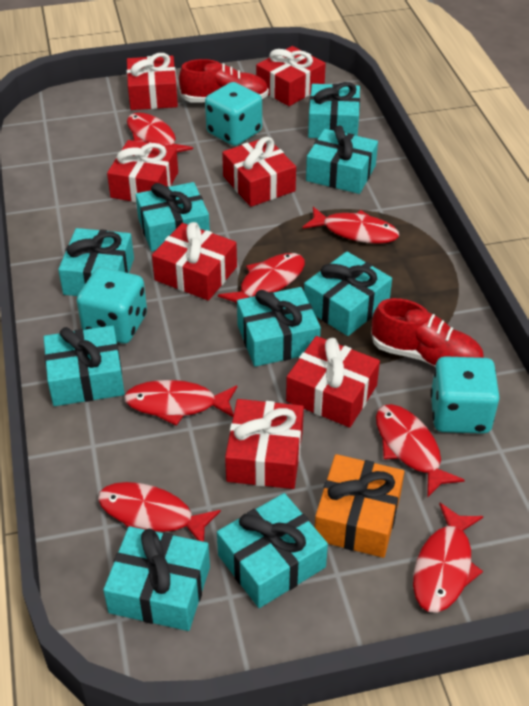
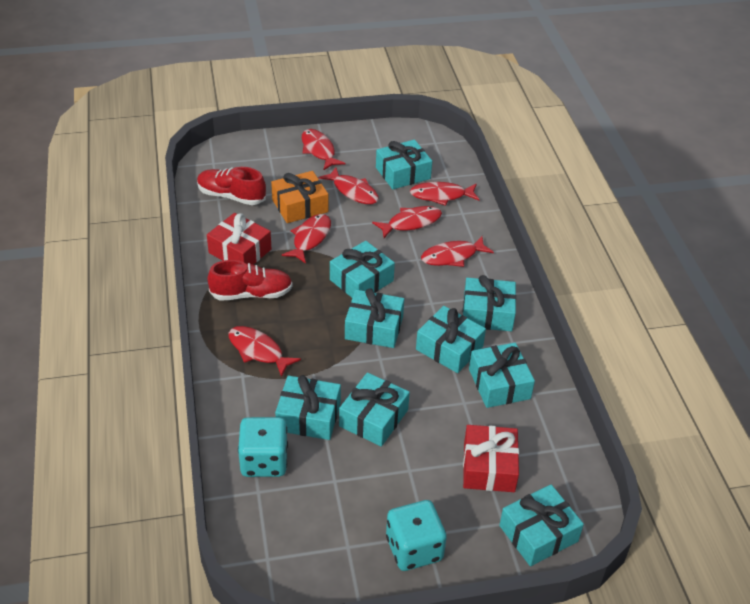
red gift: [107,140,178,202] [127,53,178,110] [152,222,237,301] [222,137,296,207] [225,399,304,489] [256,46,326,106] [286,336,380,428] = 7 -> [207,213,271,265] [463,425,519,492] = 2
turquoise dice: [77,267,147,344] [205,82,262,146] [430,356,500,434] = 3 -> [238,417,288,477] [386,500,447,571] = 2

